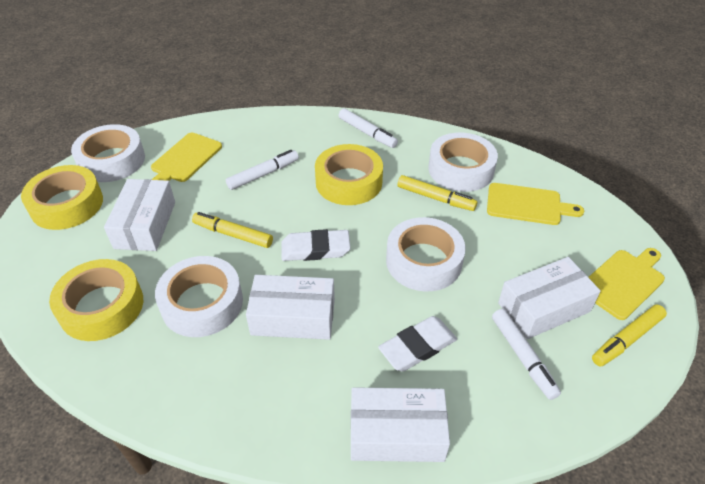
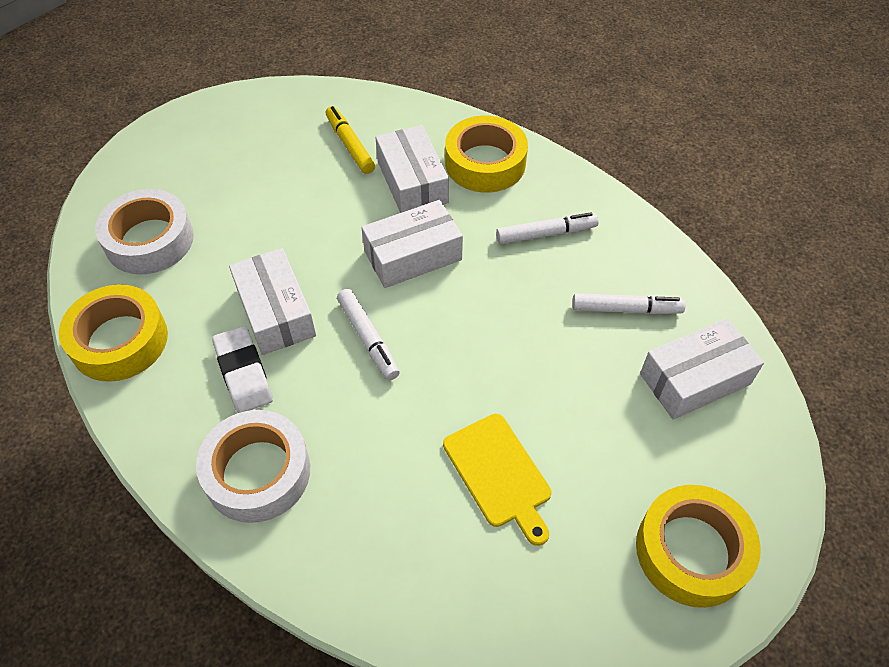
white eraser: [281,229,350,261] [378,316,457,372] = 2 -> [212,326,273,413] = 1
white tape: [71,124,145,182] [155,256,243,337] [386,217,466,291] [428,132,498,192] = 4 -> [95,189,194,275] [196,410,310,523] = 2
yellow cutting board: [151,133,222,182] [487,183,584,225] [588,248,665,320] = 3 -> [443,414,551,546] = 1
yellow marker: [192,212,273,248] [398,175,477,211] [592,305,667,366] = 3 -> [326,106,375,174] = 1

